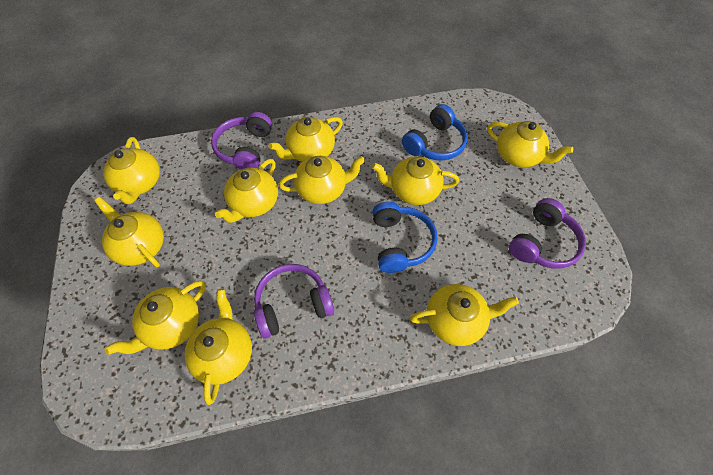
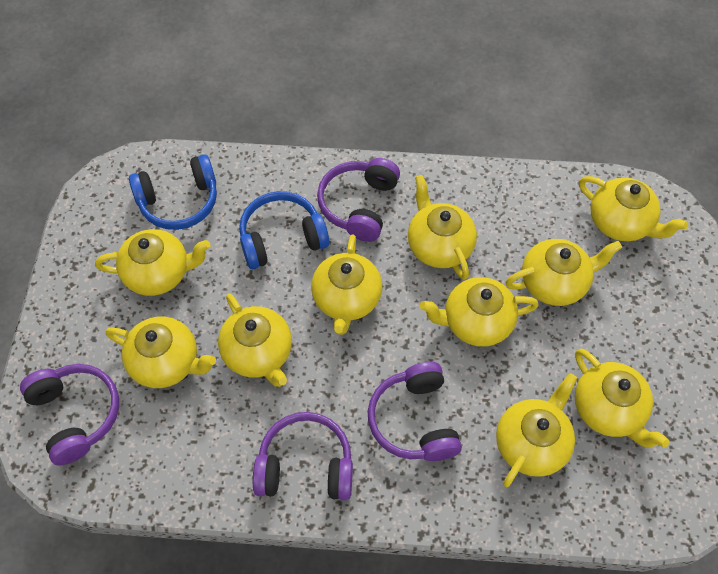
purple headphones: [211,112,272,170] [254,264,334,338] [509,198,586,269] = 3 -> [20,364,119,466] [253,412,353,500] [317,158,400,242] [368,362,462,461] = 4

